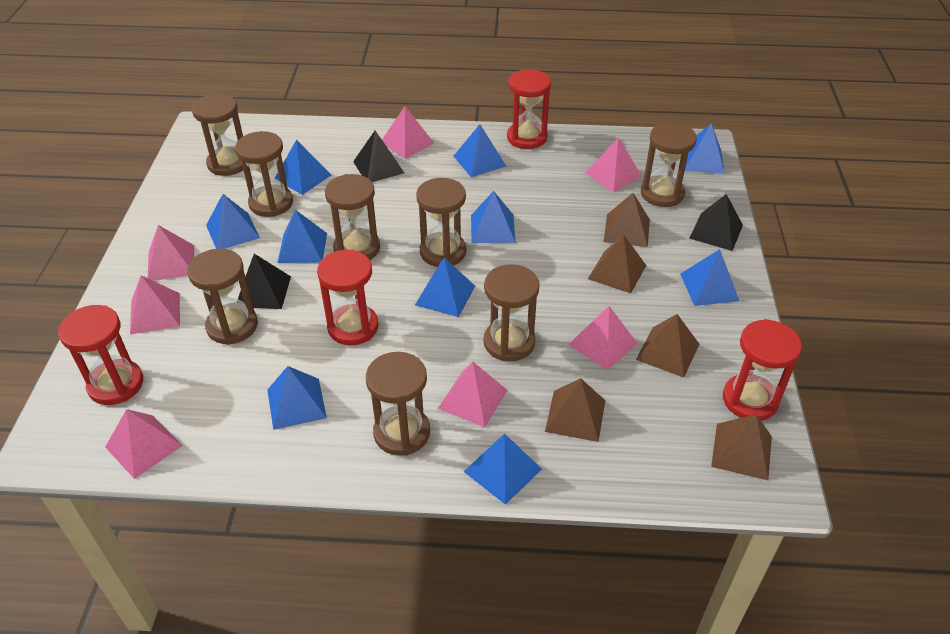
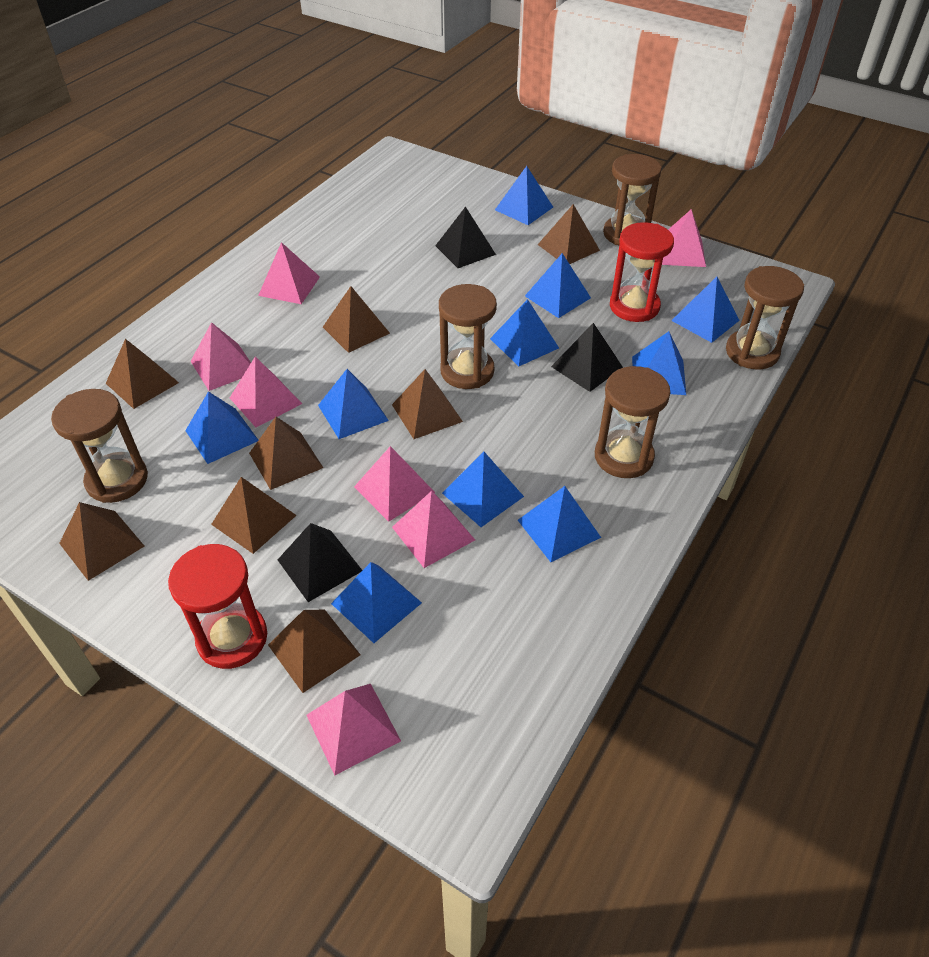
brown hourglass: [187,249,258,345] [192,94,243,176] [235,131,293,217] [325,174,380,260] [366,352,430,456] [416,178,466,267] [484,264,540,362] [641,122,697,207] = 8 -> [51,389,148,503] [439,284,497,389] [595,366,670,478] [603,154,662,245] [726,266,804,370] = 5
brown pyramid: [545,378,606,442] [588,234,646,294] [604,193,650,247] [636,314,699,378] [711,414,772,480] = 5 -> [59,502,144,581] [106,339,179,409] [211,477,297,554] [249,417,323,490] [268,610,361,693] [323,286,390,353] [392,369,463,439] [538,204,600,264] = 8
red hourglass: [58,305,143,405] [317,250,378,345] [507,69,551,149] [723,319,802,421] = 4 -> [168,544,267,669] [610,222,674,322] = 2

